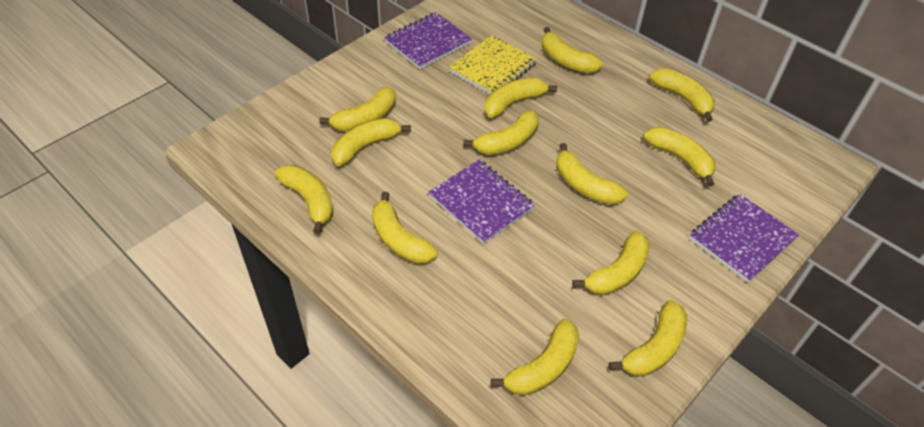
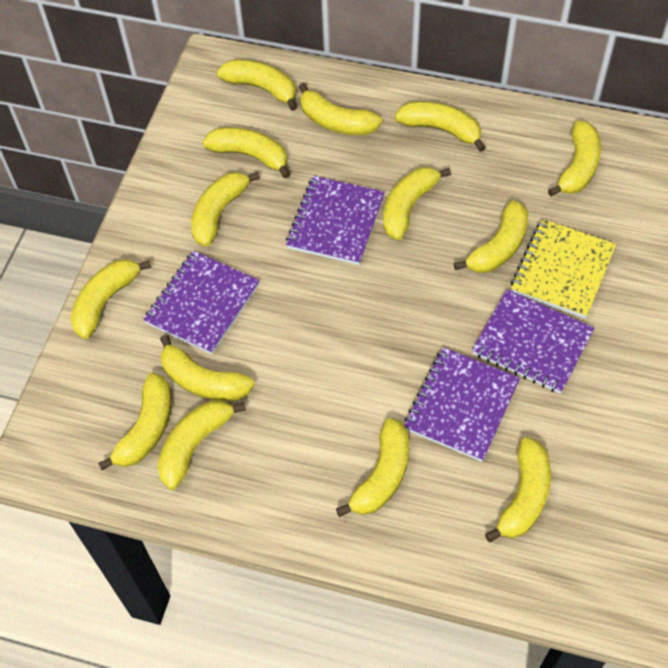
purple notebook: [384,12,472,69] [429,159,535,244] [689,194,799,283] = 3 -> [143,251,260,354] [286,176,385,265] [404,347,520,462] [472,290,594,394] = 4
yellow banana: [274,165,333,234] [319,87,396,132] [331,118,411,166] [372,192,438,264] [463,110,539,155] [484,77,557,118] [491,319,579,396] [542,27,603,73] [556,143,628,205] [572,231,650,295] [609,300,687,377] [643,127,716,186] [649,68,715,122] = 13 -> [70,259,152,339] [98,373,171,470] [157,400,246,490] [160,335,255,401] [191,172,260,247] [202,127,290,178] [217,60,297,111] [299,83,382,135] [336,418,409,517] [383,167,451,240] [395,101,486,152] [454,200,528,273] [485,437,551,542] [548,121,601,196] = 14

